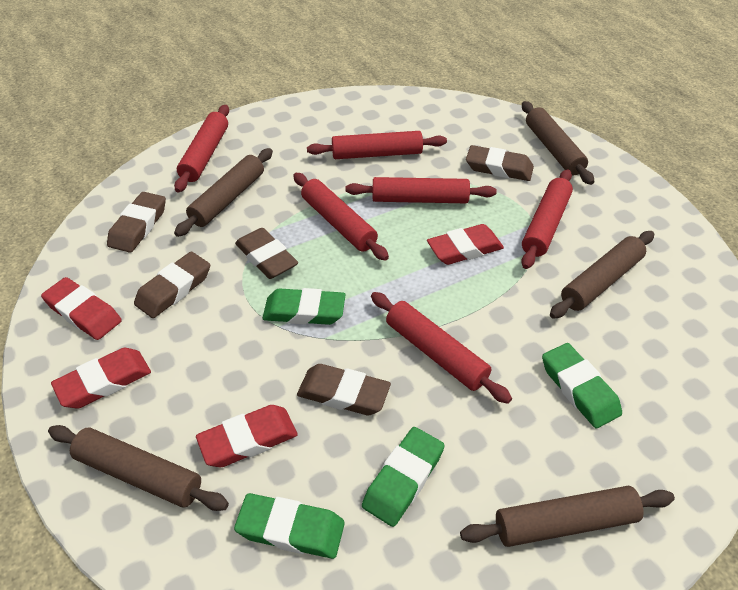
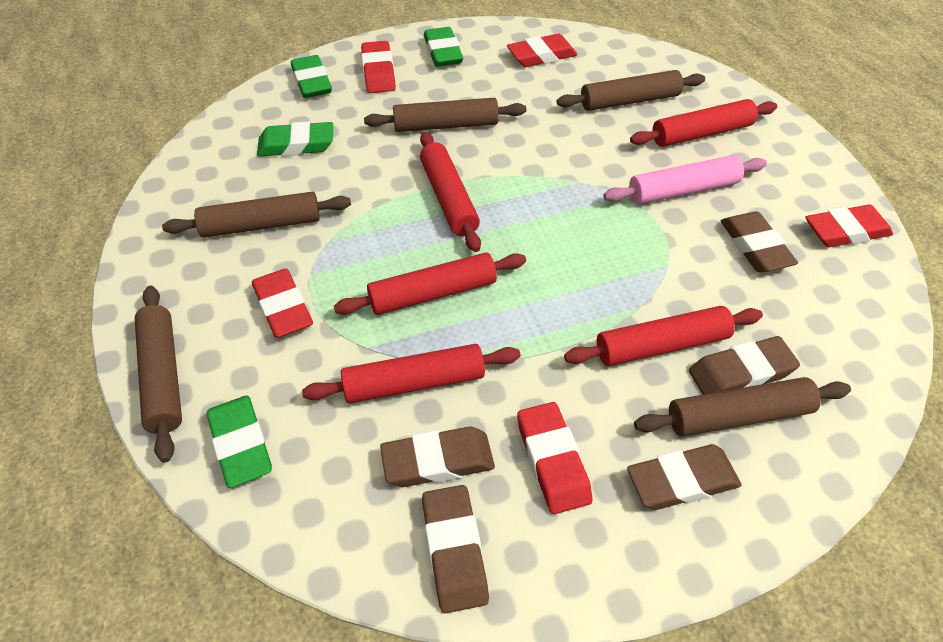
pink rolling pin: none = 0 -> [603,155,767,204] = 1
red eraser: [41,277,122,340] [51,348,151,409] [196,405,298,467] [427,224,504,265] = 4 -> [252,269,313,338] [361,41,396,93] [507,34,577,67] [517,402,592,514] [806,204,893,247] = 5
red rolling pin: [174,105,229,193] [293,173,389,261] [307,131,447,159] [345,177,497,203] [371,292,512,404] [521,169,573,269] = 6 -> [302,344,521,403] [334,252,526,315] [420,132,481,252] [564,306,763,366] [630,99,777,147] = 5

